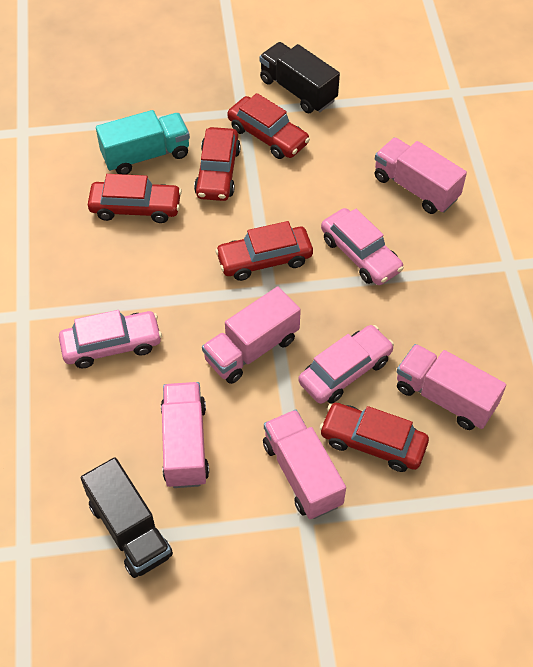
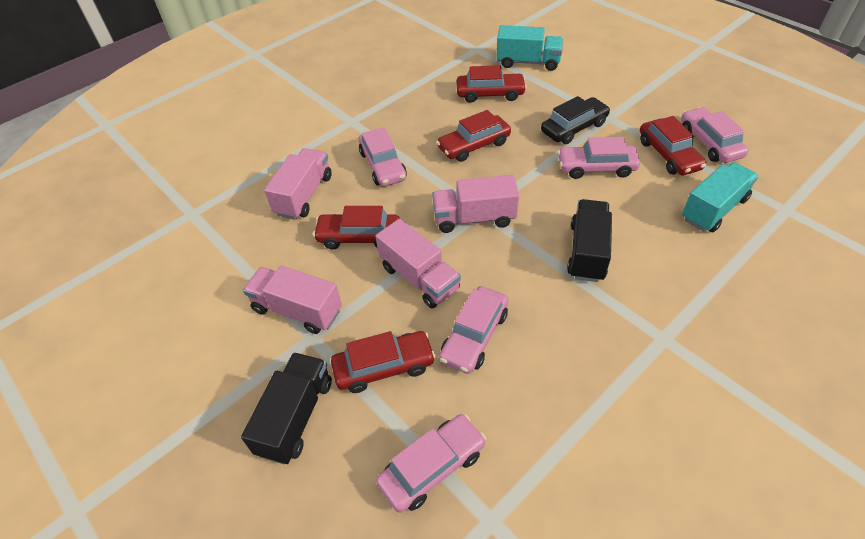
black car: none = 0 -> [541,96,610,144] = 1
pink car: [59,310,162,368] [298,325,394,404] [321,208,404,285] = 3 -> [359,127,407,187] [376,414,486,513] [439,286,508,374] [557,137,640,179] [681,107,749,163] = 5
pink truck: [161,382,209,488] [202,286,301,384] [263,410,346,519] [374,137,467,214] [397,344,506,430] = 5 -> [243,265,342,334] [264,148,332,220] [376,219,461,308] [432,175,519,233] = 4
turquoise truck: [96,110,190,175] = 1 -> [496,25,563,71] [682,162,759,232] = 2

